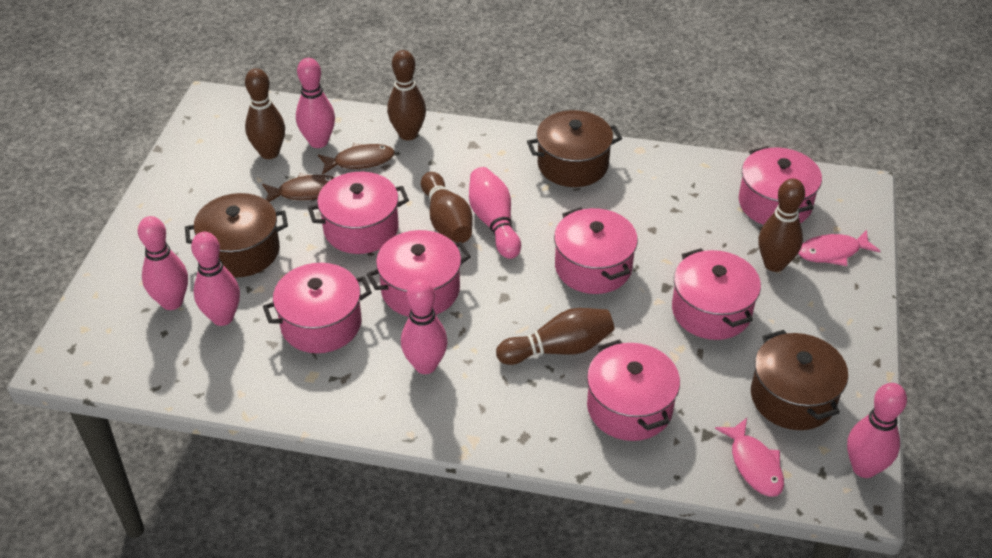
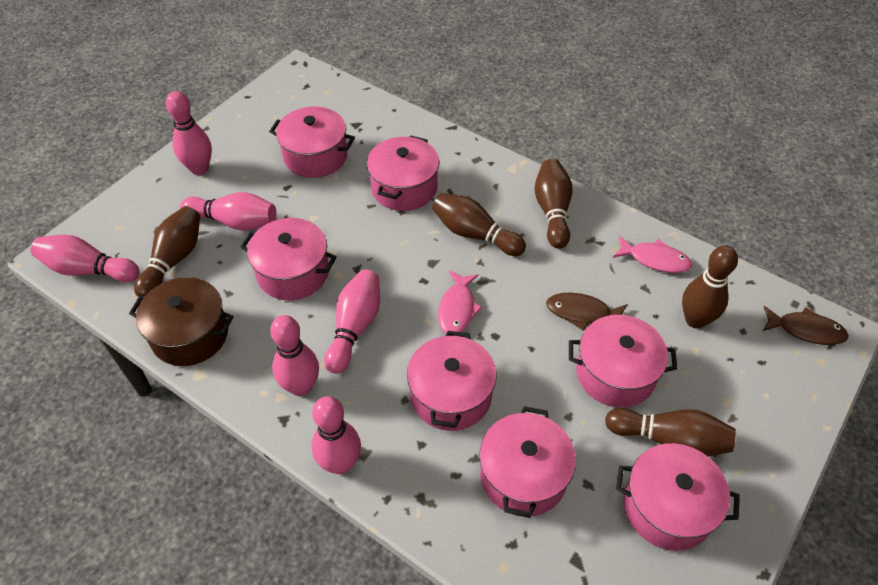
brown pot: [185,193,288,277] [527,110,622,187] [751,330,848,430] = 3 -> [129,277,233,366] = 1

